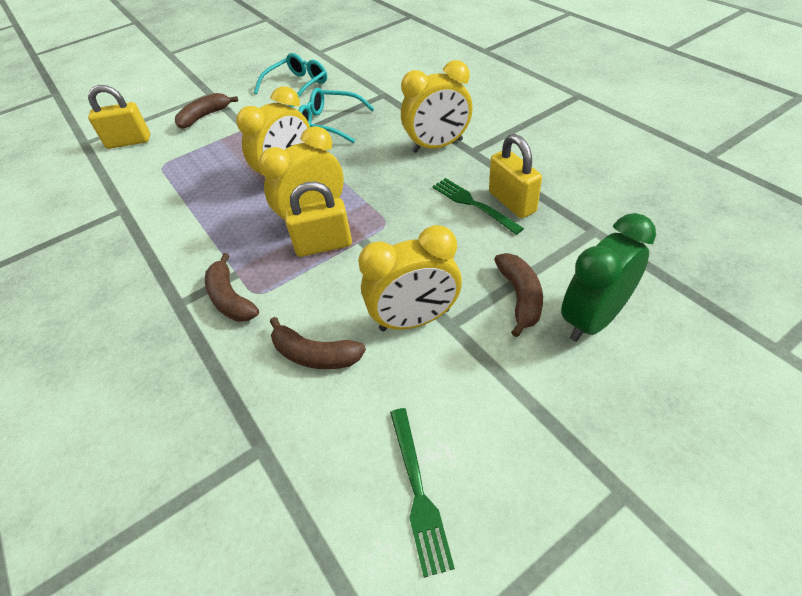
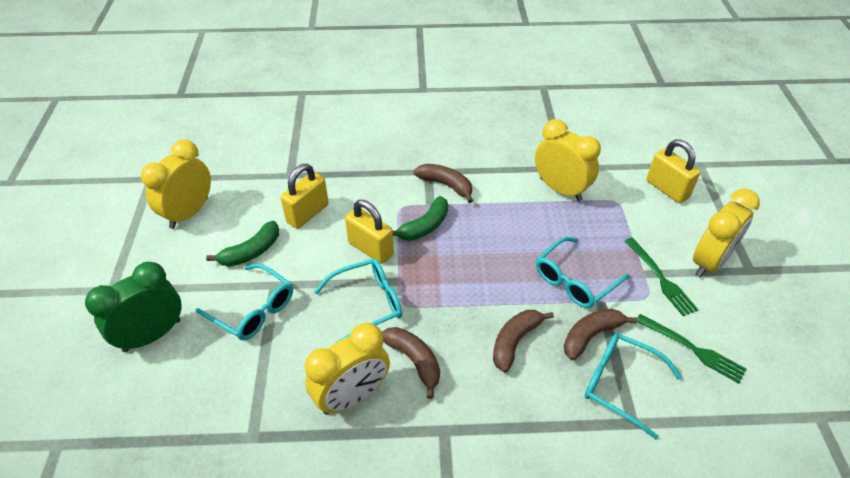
green banana: none = 0 -> [206,221,279,267] [393,196,448,241] = 2
turquoise glasses: [254,53,327,108] [298,88,375,143] = 2 -> [195,263,293,341] [314,259,402,343] [536,237,629,308] [585,333,682,439] = 4

